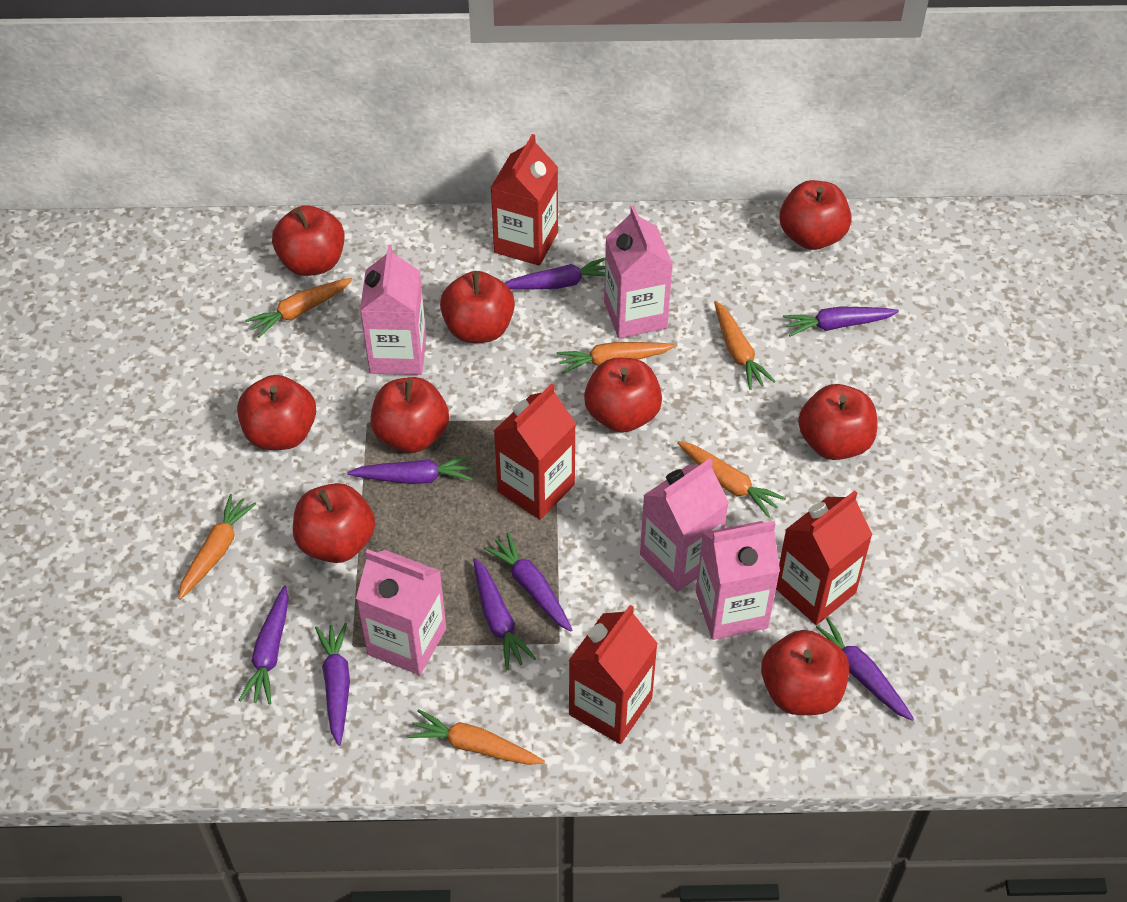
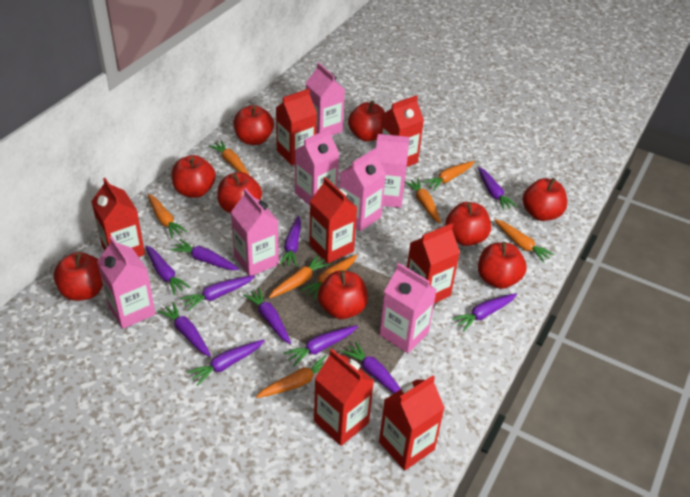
orange carrot: [178,494,256,600] [245,278,353,337] [407,709,545,765] [557,342,675,374] [677,441,786,518] [714,301,775,390] = 6 -> [148,194,187,238] [209,140,249,175] [256,356,327,398] [268,255,330,298] [300,254,357,300] [405,178,441,223] [423,161,475,191] [494,219,554,263] = 8
pink carton: [356,549,446,675] [360,245,426,375] [604,206,673,338] [640,458,729,592] [696,521,780,640] = 5 -> [97,236,155,329] [231,188,279,276] [295,128,339,206] [305,62,345,136] [340,148,386,231] [376,134,410,208] [380,263,437,353] = 7
purple carrot: [239,586,289,704] [315,623,350,746] [347,456,473,484] [473,558,536,670] [484,533,572,632] [505,258,605,289] [783,306,899,336] [816,617,914,721] = 8 -> [145,246,190,295] [157,302,211,357] [170,239,239,270] [180,276,255,311] [187,340,265,386] [243,288,291,344] [279,215,301,267] [284,325,358,367] [342,341,401,394] [452,293,517,331] [478,167,517,210] = 11
red carton: [491,134,558,266] [494,383,576,520] [568,605,658,744] [776,490,873,625] = 4 -> [91,178,145,257] [276,88,317,165] [309,177,357,263] [314,349,374,446] [379,376,445,471] [381,95,424,167] [407,223,460,303] = 7

